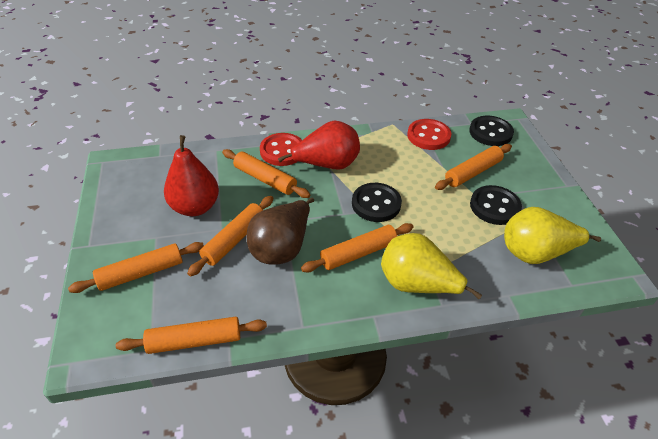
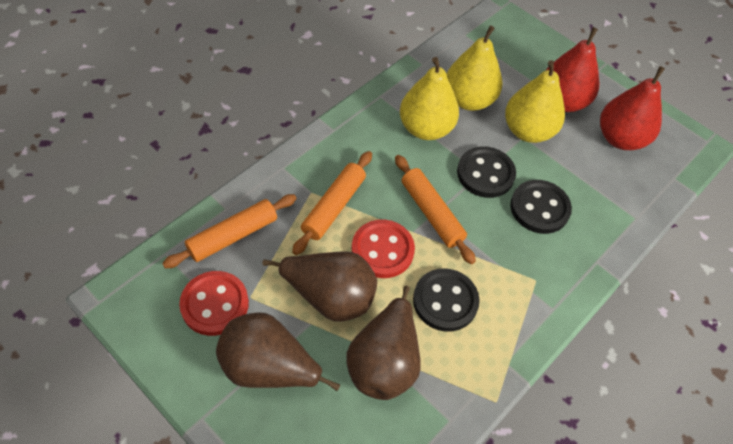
brown pear: [247,197,314,265] = 1 -> [216,312,340,391] [262,251,377,322] [346,286,421,400] = 3
orange rolling pin: [68,242,204,293] [116,317,267,354] [187,196,273,276] [222,149,310,198] [301,223,413,272] [435,144,512,190] = 6 -> [162,194,297,268] [292,151,372,255] [395,155,476,264] = 3
yellow pear: [381,233,482,299] [504,207,601,264] = 2 -> [400,57,459,140] [447,26,502,111] [505,60,565,143] = 3

